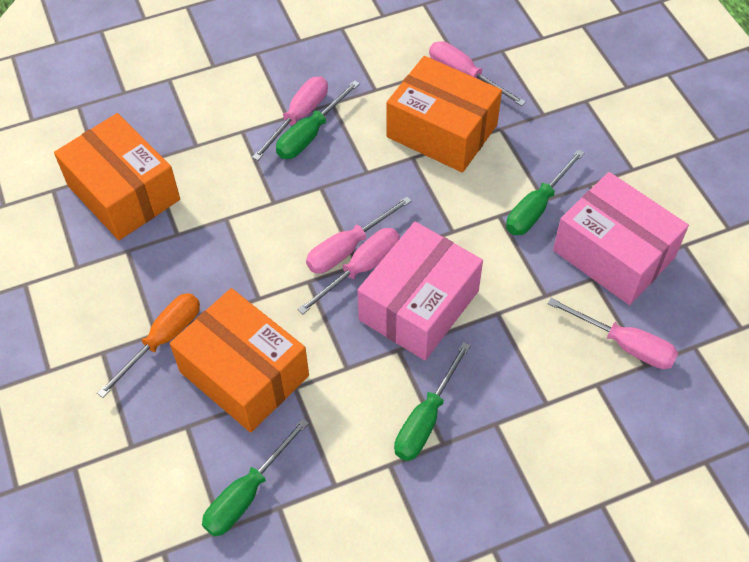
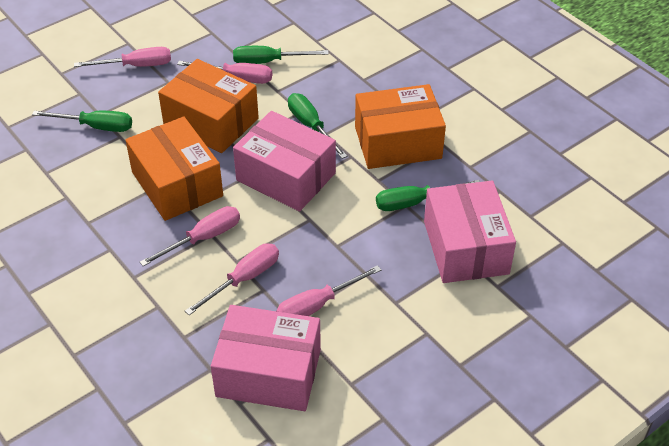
orange screwdriver: [97,293,200,398] = 1 -> none = 0
pink box: [357,222,483,360] [553,172,689,305] = 2 -> [211,305,321,411] [233,111,336,212] [424,181,516,283] = 3

